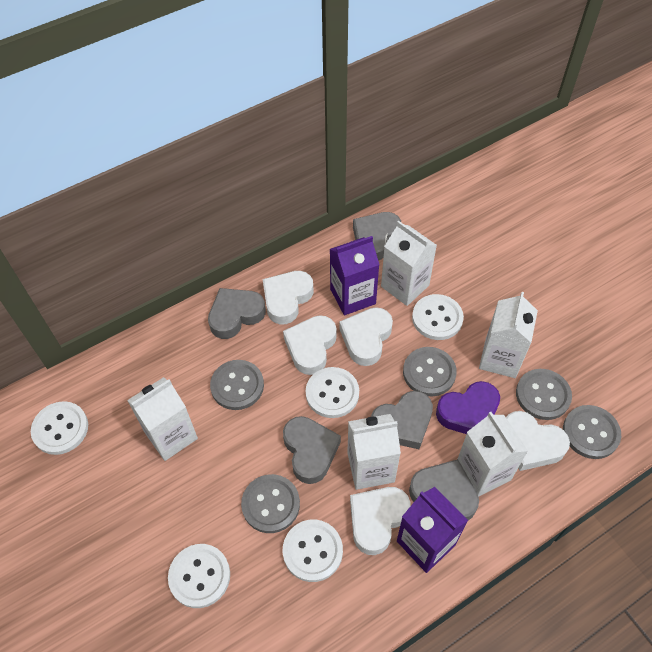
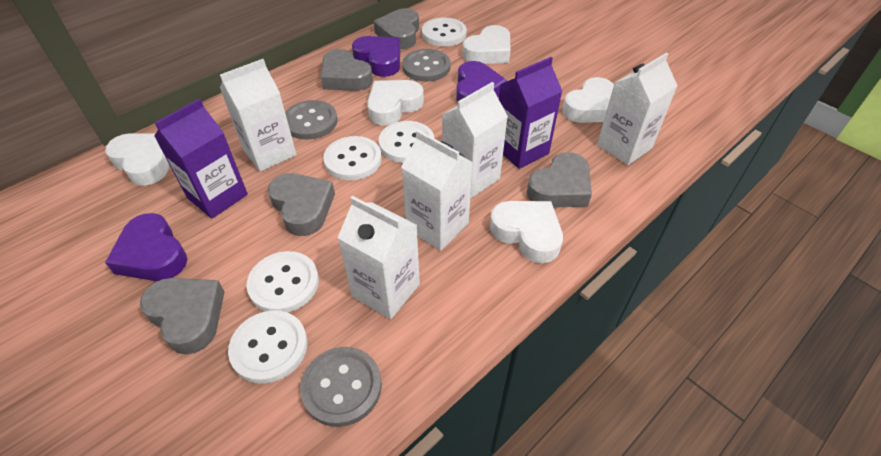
grey button: [210,360,264,410] [241,474,300,533] [403,347,457,396] [516,369,572,420] [563,405,621,459] = 5 -> [285,100,338,140] [300,347,382,427] [402,49,451,82] = 3
purple heart: [436,381,500,434] = 1 -> [105,213,188,281] [352,36,400,77] [456,61,507,103] = 3

